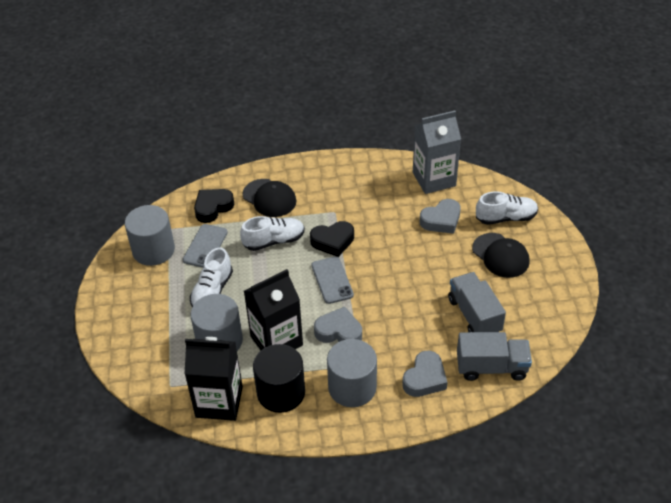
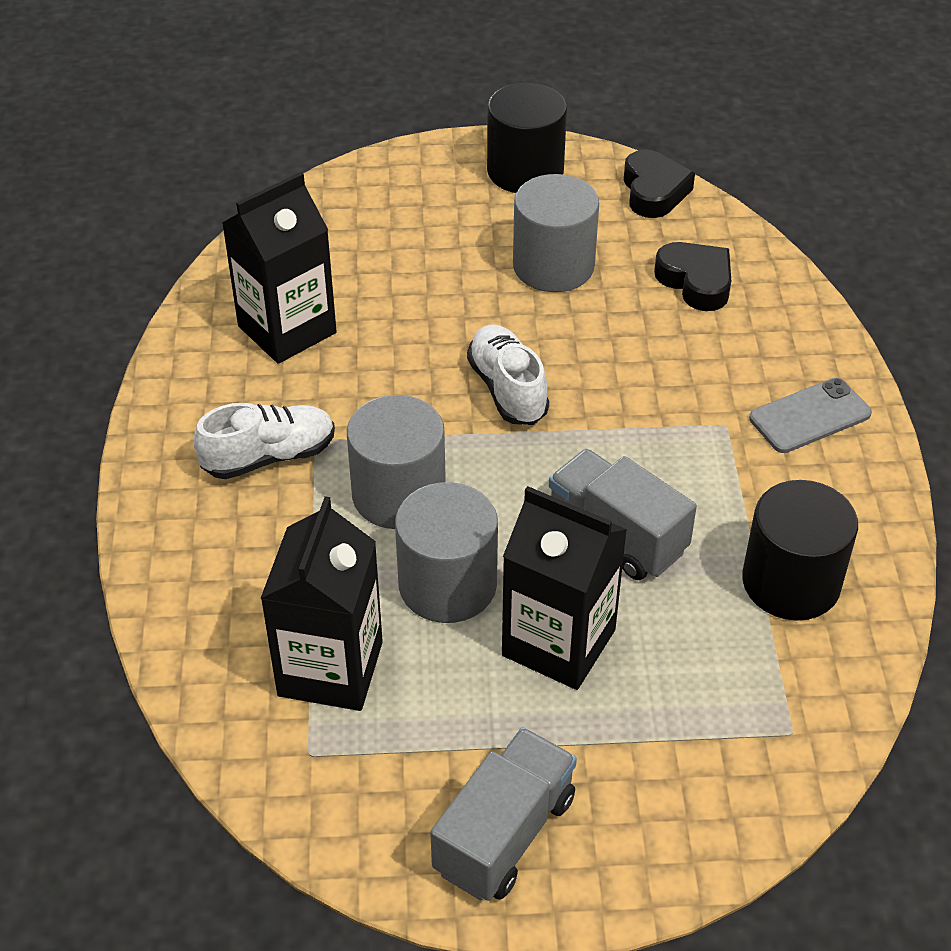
black cap: [242,179,297,217] [472,233,530,278] = 2 -> none = 0
black carton: [184,337,243,421] [244,269,303,350] = 2 -> [222,172,337,364] [260,496,383,711] [502,486,627,690] = 3
black cylinder: [253,344,305,413] = 1 -> [487,83,567,193] [742,480,858,621] = 2
grey carton: [413,111,461,194] = 1 -> none = 0
grey heart: [314,307,362,343] [402,351,447,397] [420,199,461,234] = 3 -> none = 0
grey phone: [183,224,228,268] [311,257,354,304] = 2 -> [749,378,872,453] = 1
white shoe: [190,247,233,307] [240,216,305,251] [476,191,538,225] = 3 -> [194,403,335,479] [467,324,549,425] = 2

